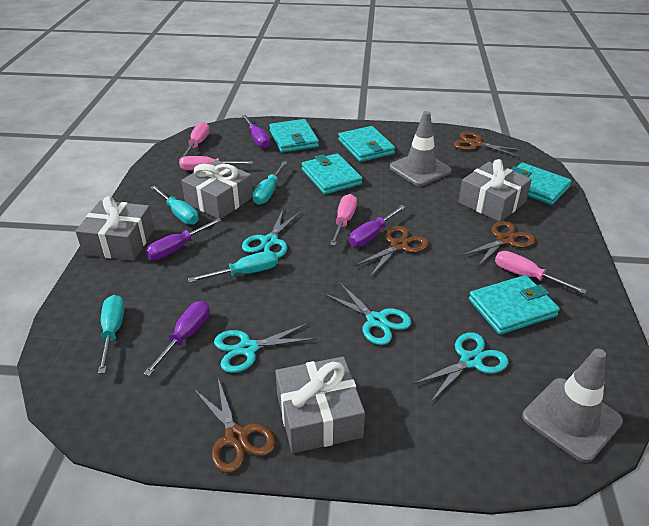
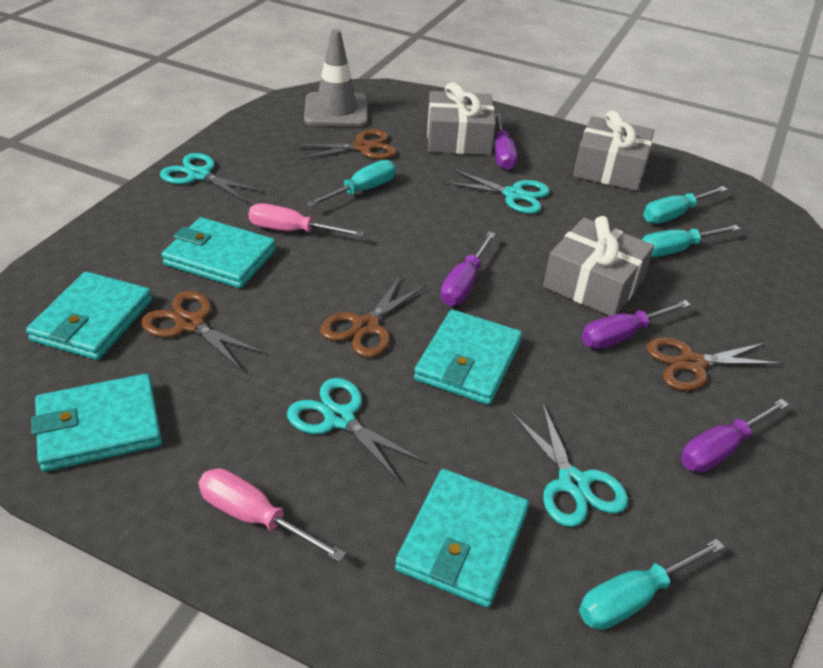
grey gift: [76,196,154,261] [181,160,253,219] [275,357,365,453] [458,159,532,221] = 4 -> [427,82,496,155] [543,216,654,316] [573,110,654,191] = 3
grey traffic cone: [390,111,452,186] [522,349,623,463] = 2 -> [304,29,368,127] = 1
pink screwdriver: [179,156,253,171] [180,122,209,159] [330,194,357,246] [495,251,587,294] = 4 -> [198,468,346,562] [248,203,364,237] = 2

